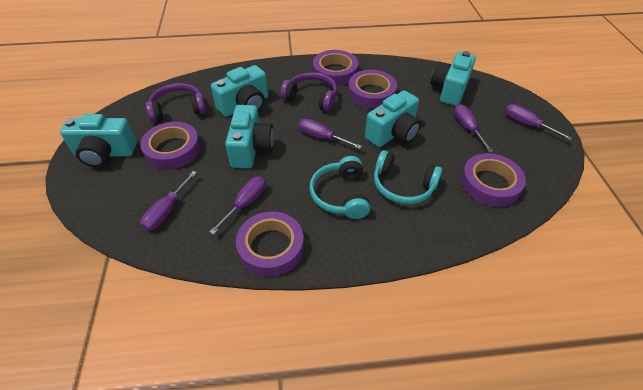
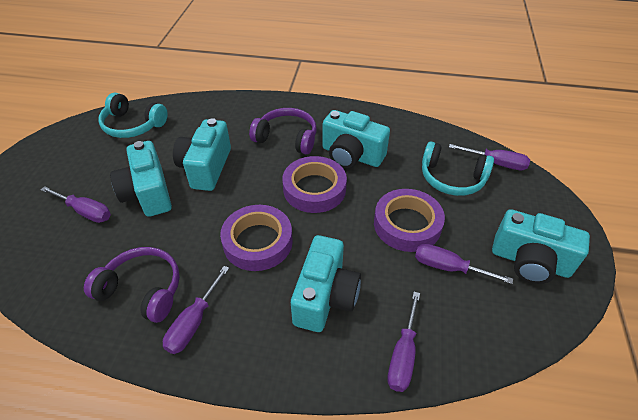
purple tape: [140,122,200,170] [236,212,304,277] [313,50,358,86] [348,70,397,109] [461,153,526,207] = 5 -> [220,205,293,271] [282,156,347,213] [374,189,445,252] = 3

